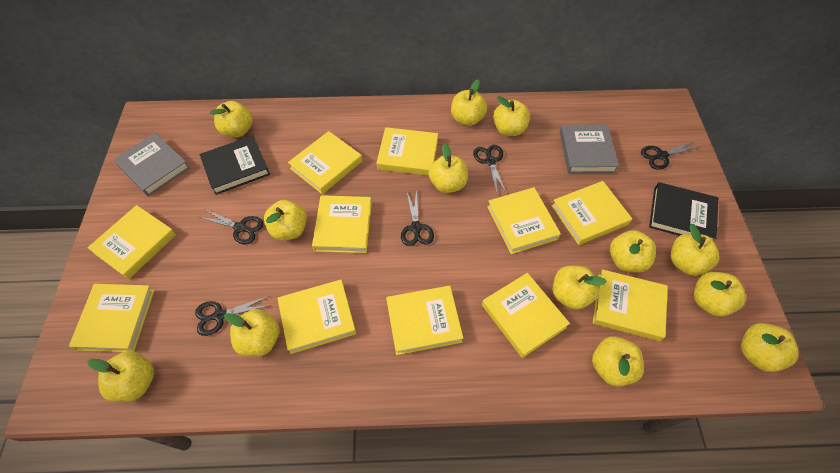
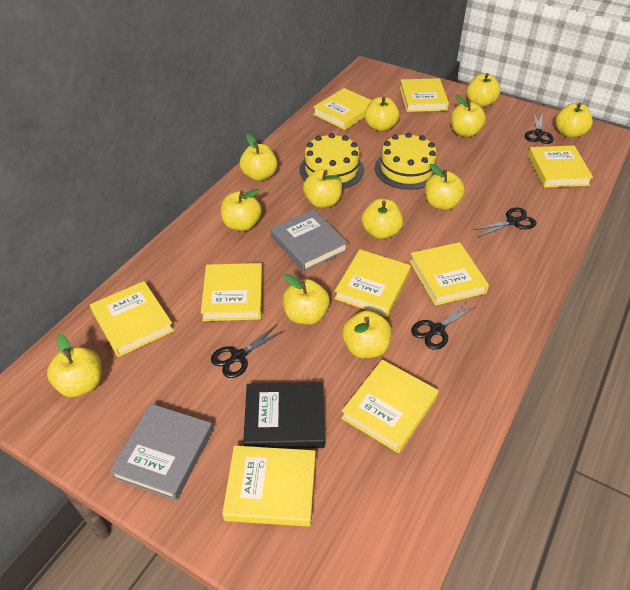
black book: [200,136,270,195] [649,182,718,239] = 2 -> [243,382,325,449] = 1
black scissors: [195,296,271,336] [199,209,264,244] [401,190,434,246] [473,145,507,194] [641,141,699,170] = 5 -> [211,324,285,378] [411,300,477,350] [473,208,537,237] [525,112,554,144] = 4
yellow apple: [87,351,154,402] [210,101,253,137] [224,309,280,357] [264,200,307,240] [429,143,468,193] [451,80,487,126] [493,96,530,136] [553,265,607,310] [592,336,644,386] [610,230,656,273] [670,224,719,276] [694,272,746,317] [741,323,798,372] = 13 -> [47,334,102,397] [221,189,262,231] [240,134,278,181] [283,274,330,325] [303,169,342,208] [342,310,391,358] [361,199,403,239] [365,96,399,132] [425,164,465,210] [450,95,486,137] [466,73,500,107] [555,102,593,138] = 12
yellow book: [69,284,154,352] [87,205,176,279] [277,280,356,354] [288,131,362,194] [312,195,372,253] [377,127,438,176] [386,286,463,355] [482,273,570,358] [487,187,561,254] [551,181,632,245] [593,269,668,341] = 11 -> [90,281,174,357] [201,263,263,321] [222,446,316,527] [313,88,372,130] [334,249,411,317] [341,359,438,453] [400,78,449,112] [409,242,489,306] [528,146,593,188] = 9
yellow cake: none = 0 -> [299,133,364,189] [375,132,439,190] = 2

